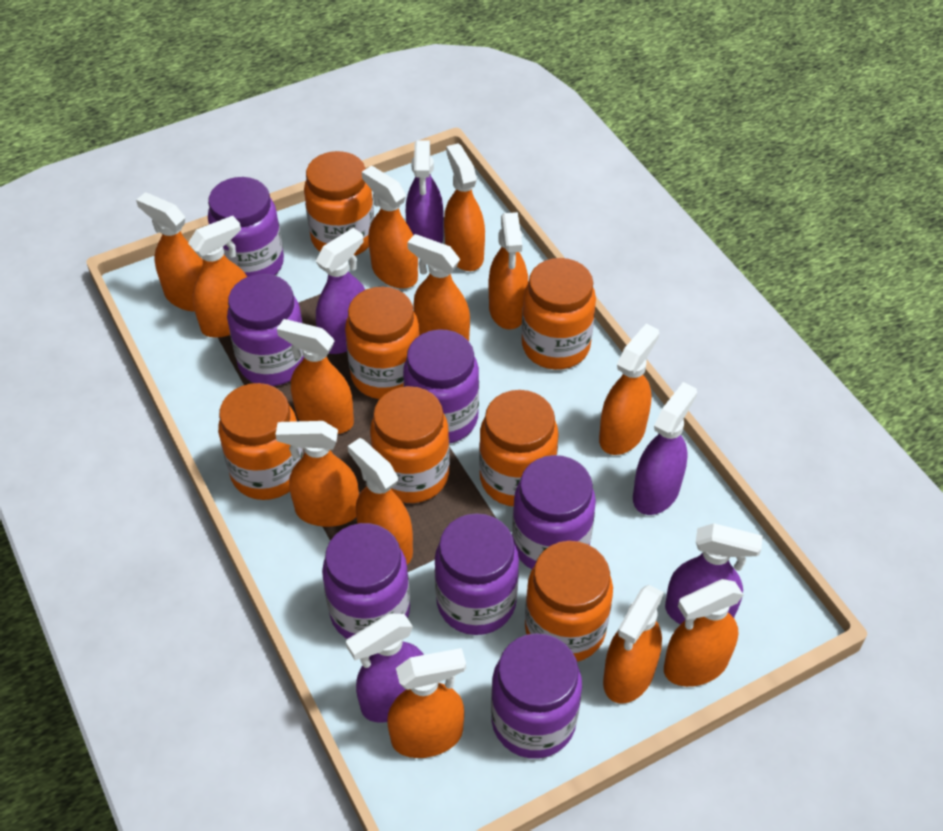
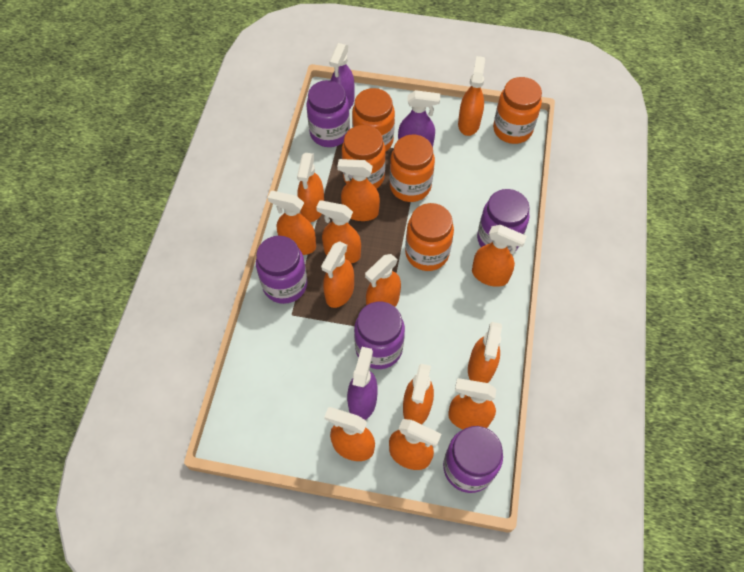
orange jar: [218,383,303,500] [304,151,374,256] [345,287,419,399] [370,386,450,503] [479,390,559,507] [522,258,596,370] [525,541,613,662] = 7 -> [342,125,386,189] [352,88,395,152] [390,135,435,202] [405,203,454,271] [493,77,542,144] = 5
purple jar: [208,177,284,277] [227,274,304,386] [322,523,410,639] [403,329,479,443] [435,513,519,635] [491,633,582,759] [512,455,596,569] = 7 -> [256,236,307,304] [306,80,350,147] [354,302,405,369] [443,426,503,493] [477,189,530,251] = 5
purple spray bottle: [316,228,365,354] [346,614,424,722] [406,140,444,243] [633,382,697,515] [665,523,763,625] = 5 -> [329,43,354,109] [347,347,378,420] [398,90,440,147] = 3

